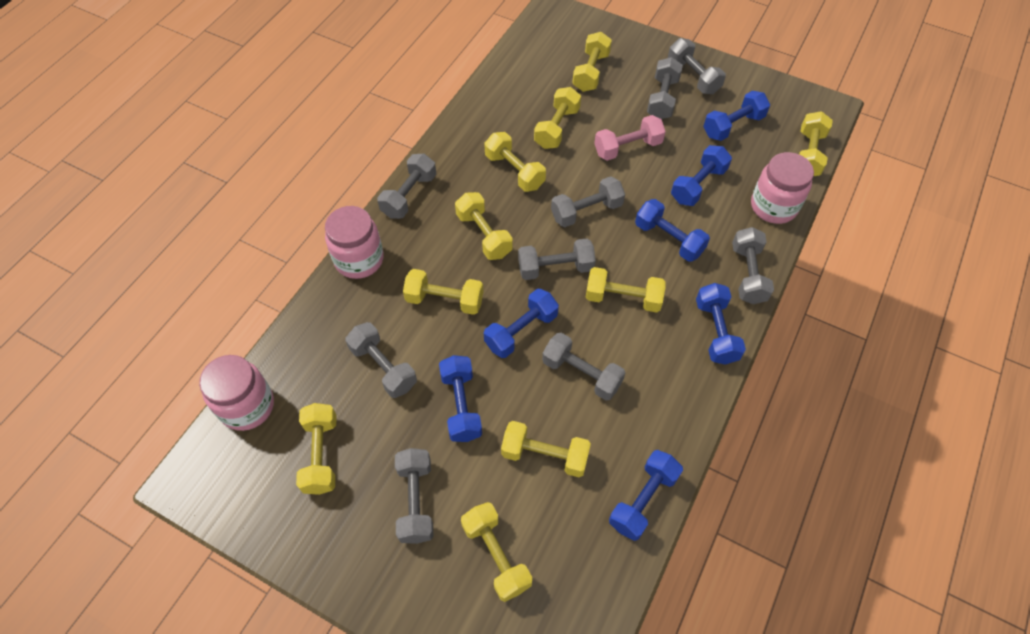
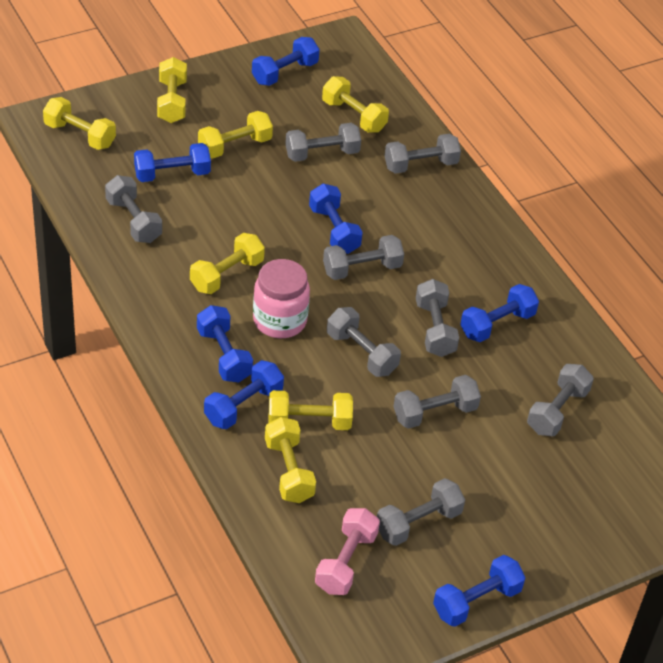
pink jar: [199,355,274,431] [325,206,384,279] [751,152,814,224] = 3 -> [253,259,310,338] = 1
yellow dumbbell: [296,403,336,495] [403,269,484,315] [455,192,513,260] [461,502,532,602] [484,132,546,192] [501,421,591,477] [534,87,581,149] [572,32,612,92] [585,267,665,313] [799,111,833,176] = 10 -> [43,97,116,150] [157,57,187,123] [190,233,265,294] [198,111,273,159] [265,417,316,503] [268,390,353,430] [322,76,389,133] = 7

